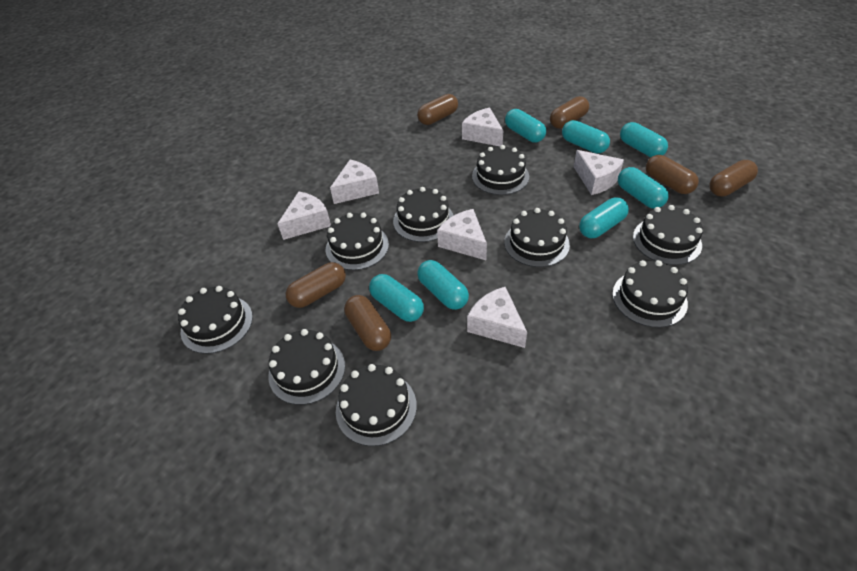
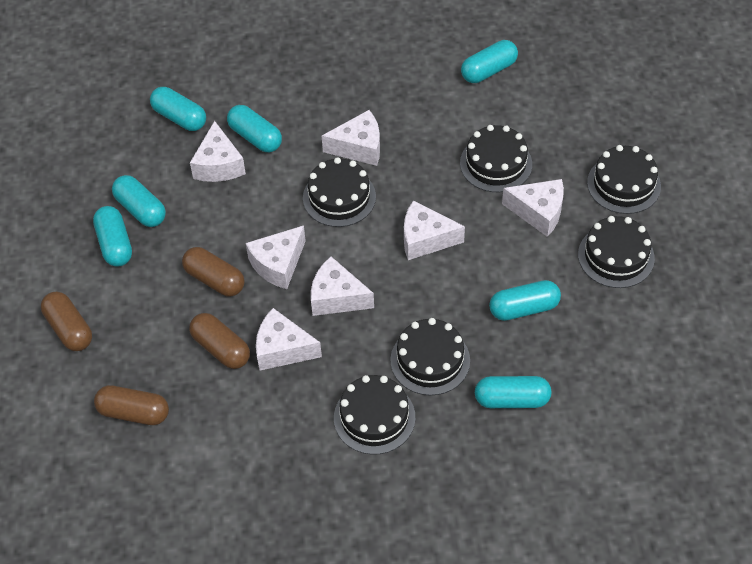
black cake: [178,286,253,354] [268,329,345,405] [326,213,389,270] [336,364,417,446] [393,187,454,242] [472,145,529,195] [504,208,570,267] [612,260,688,328] [633,205,703,265] = 9 -> [303,157,376,227] [334,375,415,455] [390,318,470,395] [460,125,532,192] [578,216,655,288] [587,145,661,214] = 6
brown capsule: [286,262,346,308] [344,295,391,351] [417,94,458,125] [550,96,589,129] [646,155,699,194] [709,160,758,197] = 6 -> [41,292,92,351] [94,385,169,425] [182,247,245,296] [189,313,250,369] = 4
white cheese: [277,191,331,240] [330,160,379,204] [437,209,487,260] [462,108,503,146] [467,287,527,348] [573,150,624,195] = 6 -> [190,121,246,182] [246,225,306,289] [256,308,322,371] [311,256,374,316] [322,110,380,166] [404,200,465,260] [502,179,564,237] = 7

